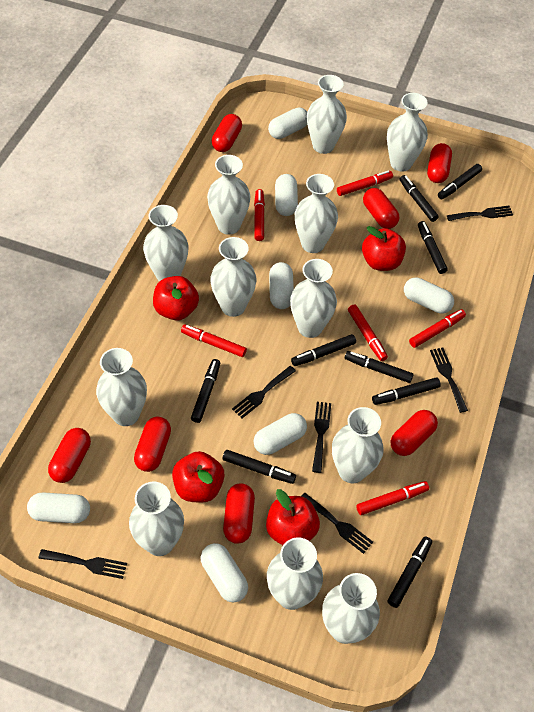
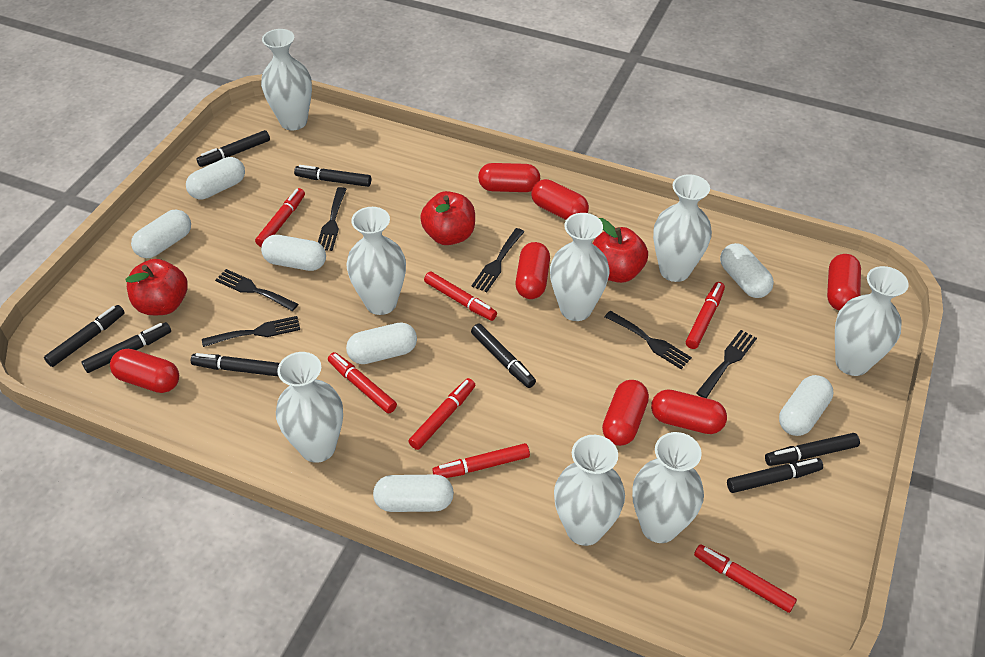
black marker: [191,359,220,423] [223,450,296,484] [291,334,356,366] [345,351,414,383] [372,377,441,405] [387,536,432,608] [400,175,439,222] [418,221,448,274] [438,164,482,199] = 9 -> [44,305,125,367] [82,322,171,373] [191,353,280,376] [196,130,270,167] [294,165,371,187] [471,323,536,388] [727,458,823,493] [765,433,860,466] = 8
red apple: [153,276,199,320] [172,451,225,503] [266,489,320,545] [362,226,406,271] = 4 -> [126,259,188,315] [420,191,475,245] [593,218,648,283] = 3
red marker: [181,324,247,357] [254,189,265,241] [337,170,393,196] [348,305,388,361] [356,481,429,515] [409,309,466,348] = 6 -> [255,188,305,247] [328,352,397,413] [408,378,475,450] [424,271,497,321] [432,443,530,478] [686,282,725,349] [694,544,797,613] = 7
white vase: [96,348,147,426] [129,482,184,556] [143,205,188,281] [207,155,250,235] [210,237,257,317] [267,538,323,610] [290,259,337,338] [295,174,338,253] [307,75,347,154] [322,573,380,644] [332,407,384,483] [387,93,428,171] = 12 -> [261,29,312,130] [276,352,343,463] [347,207,406,315] [550,213,609,321] [554,435,625,546] [632,432,704,543] [653,174,712,282] [835,266,909,376] = 8

